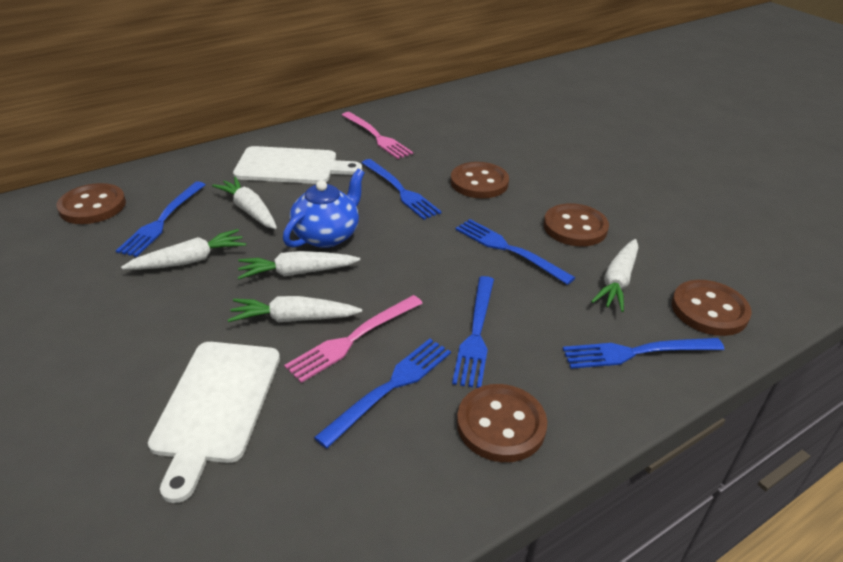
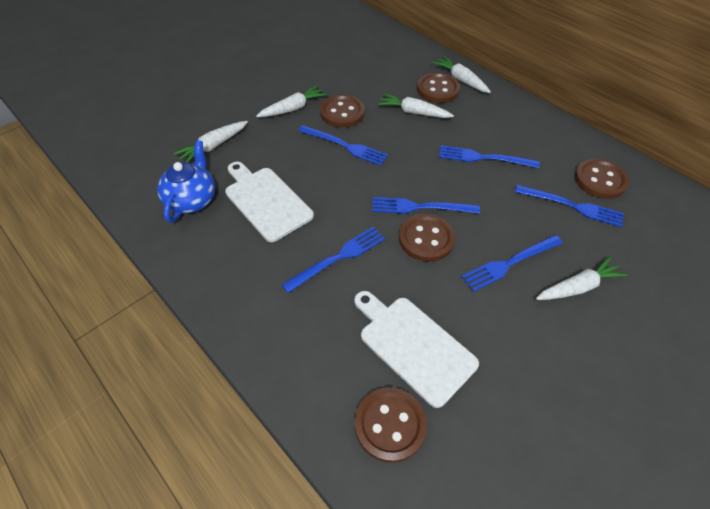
pink fork: [284,295,423,383] [342,112,413,159] = 2 -> none = 0

